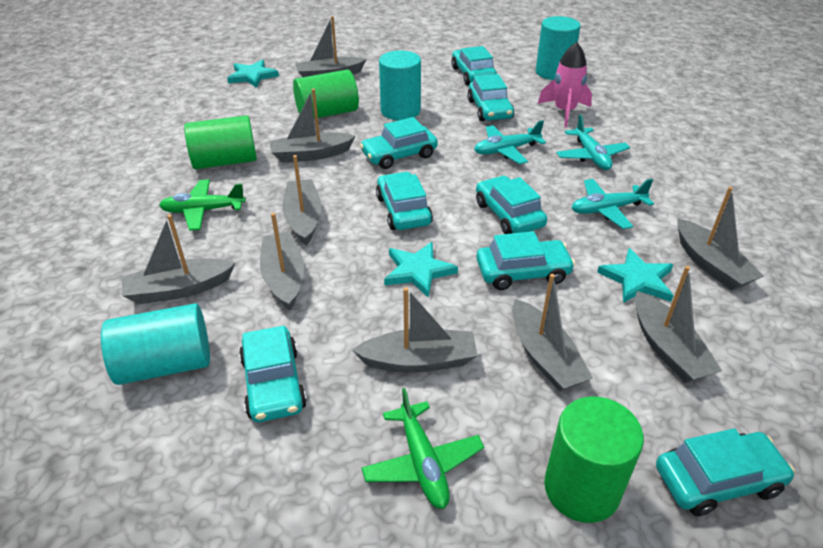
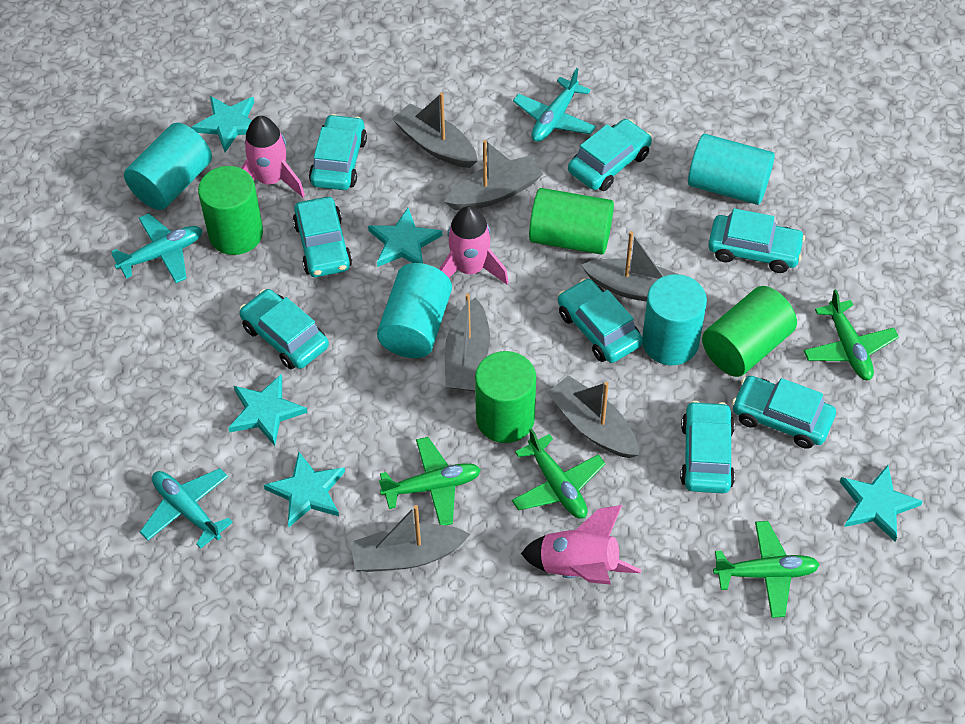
green cylinder: [184,115,257,169] [293,69,359,119] [544,397,644,523] = 3 -> [198,166,263,255] [475,351,536,443] [529,188,614,255] [702,286,797,377] = 4
green plane: [159,179,246,231] [361,388,484,509] = 2 -> [379,437,481,525] [512,428,605,519] [713,521,820,618] [803,289,899,380] = 4
grey boat: [122,215,236,304] [260,213,304,310] [269,88,356,163] [282,155,322,246] [295,16,366,77] [352,287,478,373] [512,274,593,391] [635,266,722,383] [677,187,764,290] = 9 -> [350,505,470,572] [392,92,478,168] [444,140,543,210] [445,293,490,391] [547,375,639,458] [581,231,680,302] = 6
pink rocket: [538,42,592,127] = 1 -> [241,116,305,197] [439,206,509,285] [521,505,641,585] = 3
turquoise cylinder: [101,303,210,385] [379,50,421,120] [536,16,581,80] = 3 -> [124,123,212,210] [377,263,452,358] [642,274,707,365] [688,134,775,205] = 4
turquoise star: [227,60,279,88] [384,242,458,298] [597,248,674,303] = 3 -> [191,96,254,152] [228,374,308,446] [264,452,345,527] [368,208,442,267] [840,465,923,542] = 5

